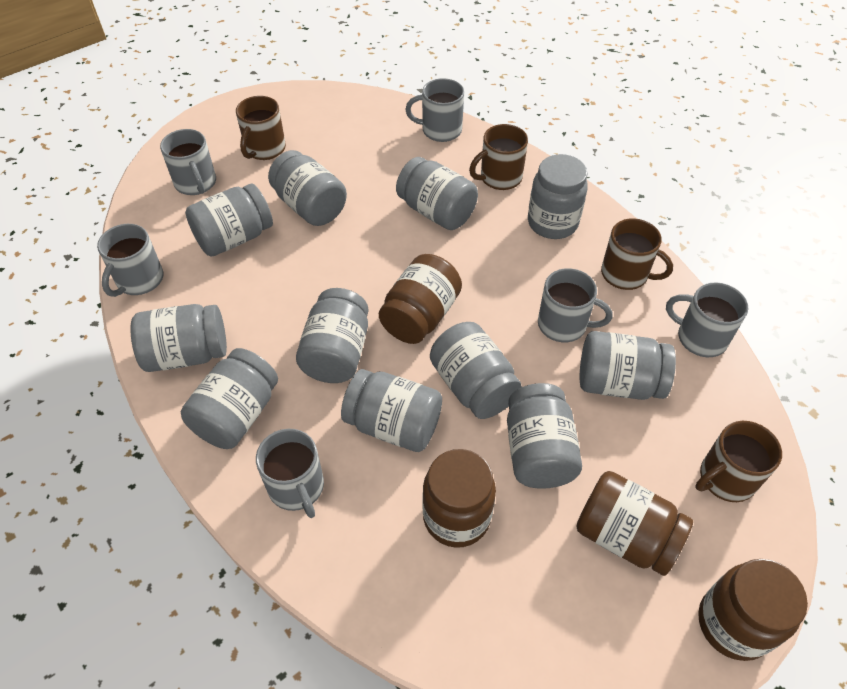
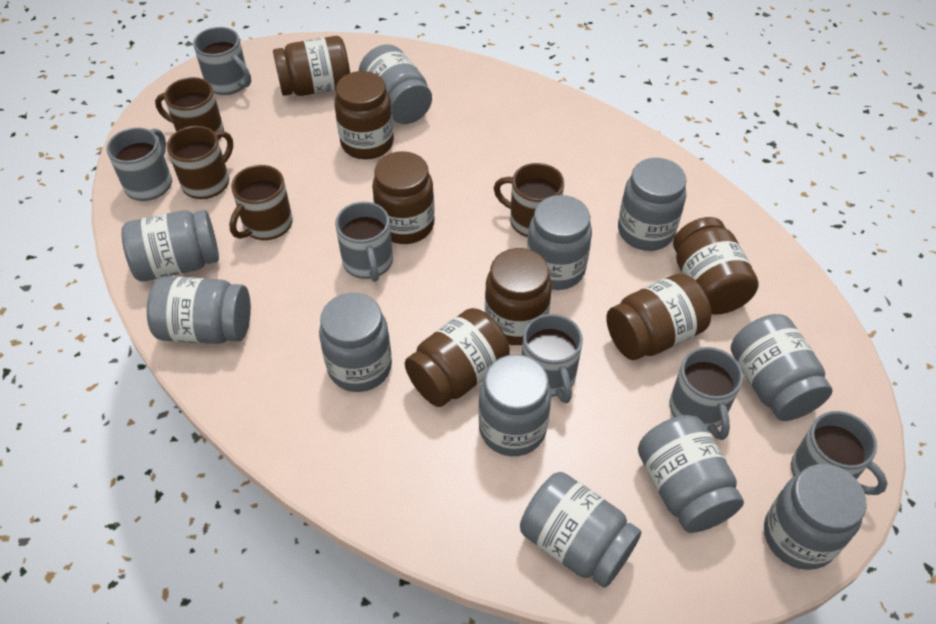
brown jar: [379,254,462,344] [422,449,496,548] [576,471,693,576] [698,559,808,661] = 4 -> [273,36,350,96] [334,71,394,159] [372,151,435,244] [405,308,510,407] [485,248,552,345] [606,273,711,360] [673,217,759,315] = 7

